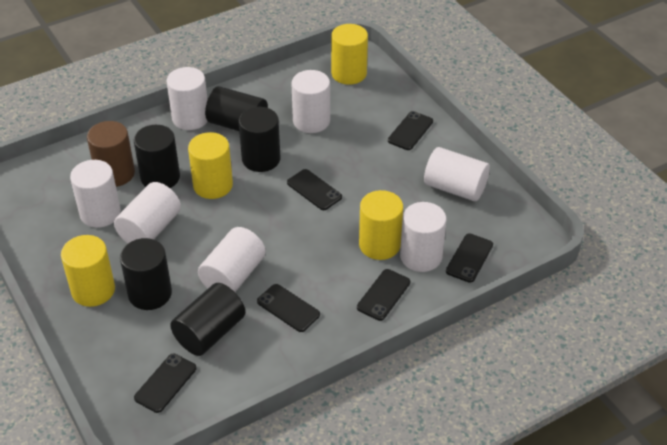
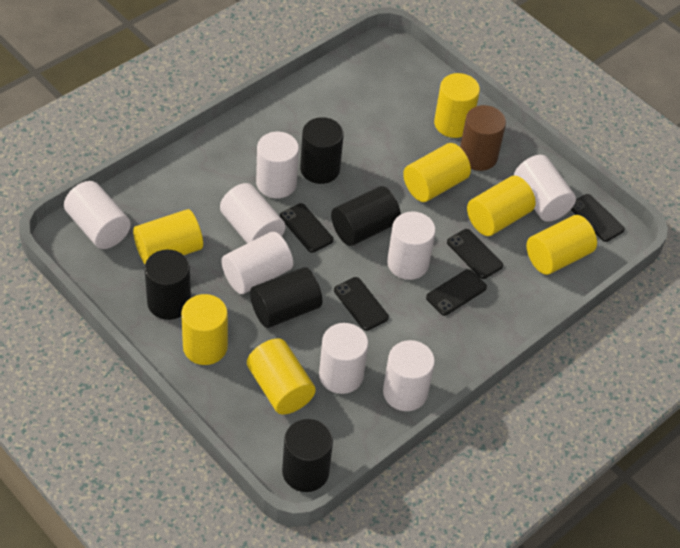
black phone: [134,354,196,413] [257,284,320,332] [287,169,342,210] [357,269,410,321] [388,111,433,150] [446,233,493,283] = 6 -> [280,203,333,253] [334,277,389,331] [426,269,487,316] [447,229,503,279] [571,194,625,242] = 5
white cylinder: [70,160,121,228] [114,182,181,243] [166,67,208,130] [198,227,266,292] [291,70,330,133] [400,202,446,272] [424,147,490,201] = 7 -> [64,181,131,249] [220,183,286,243] [221,231,293,294] [256,132,299,199] [319,323,368,394] [383,340,435,411] [387,211,436,280] [514,155,576,221] = 8
yellow cylinder: [61,235,115,307] [188,132,233,199] [331,24,368,85] [359,190,403,260] = 4 -> [133,209,203,264] [181,294,228,365] [247,338,316,414] [403,143,471,202] [434,73,480,138] [467,176,536,236] [526,215,597,275] = 7

